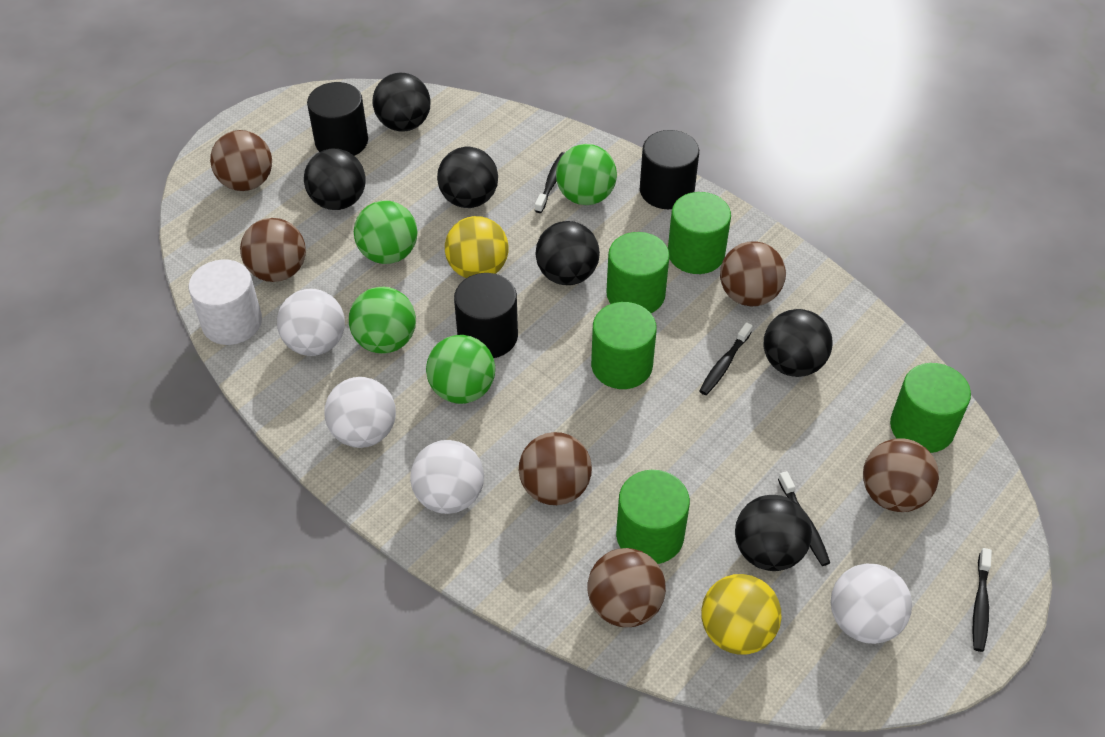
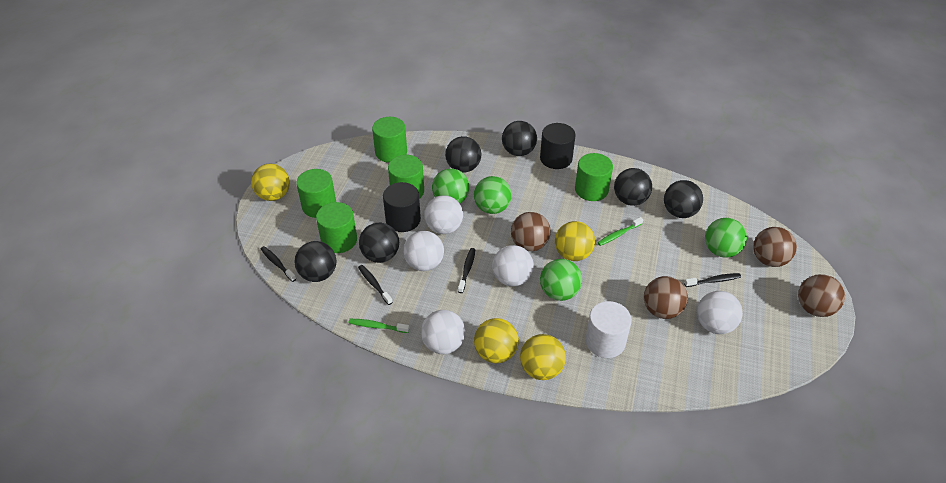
black cylinder: [307,82,368,156] [454,273,518,358] [640,130,699,209] = 3 -> [383,182,421,232] [540,123,576,169] = 2
brown ball: [210,130,272,191] [240,218,306,282] [519,432,592,505] [588,548,666,627] [720,242,786,306] [863,438,939,512] = 6 -> [511,212,551,251] [644,276,688,319] [753,227,797,267] [798,274,845,317] = 4
green toothbrush: none = 0 -> [348,319,409,333] [597,217,643,246] = 2
white ball: [277,289,345,356] [324,377,396,448] [410,440,484,514] [831,564,912,644] = 4 -> [403,231,444,271] [421,310,465,354] [424,195,463,234] [492,245,534,286] [697,291,743,334] = 5
yellow ball: [445,216,509,278] [701,574,782,655] = 2 -> [251,164,290,201] [474,318,519,363] [520,334,566,380] [555,221,595,261] = 4

